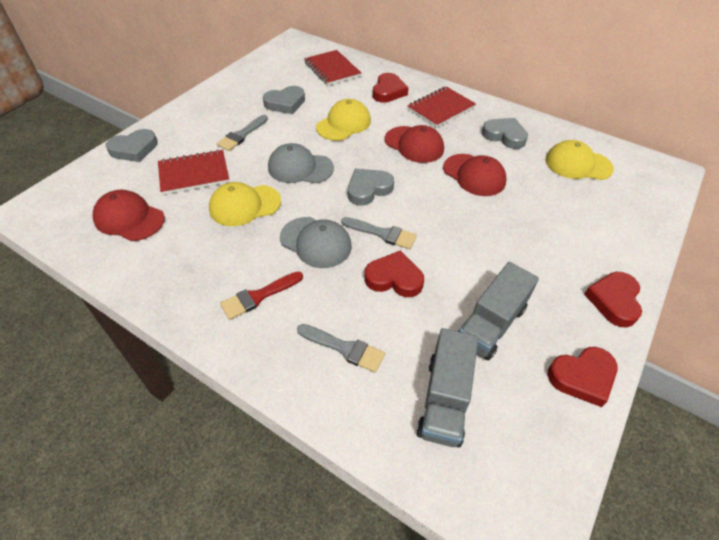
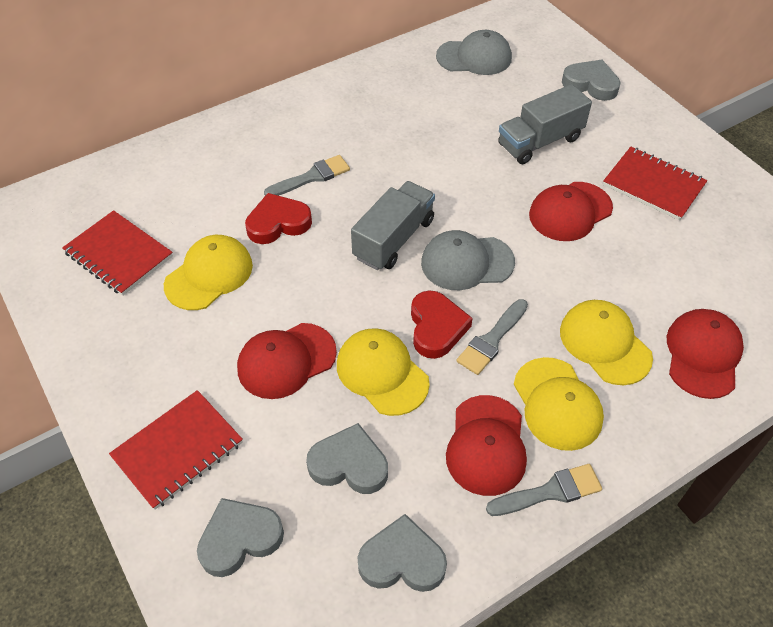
red brush: [220,272,303,320] = 1 -> none = 0
red cap: [93,190,165,241] [385,125,444,163] [443,154,506,196] = 3 -> [237,323,337,399] [446,395,527,496] [529,182,613,241] [667,309,744,399] = 4
red heart: [364,250,424,297] [373,73,409,103] [548,347,618,407] [584,272,642,328] = 4 -> [245,193,312,244] [411,290,473,359] = 2
yellow cap: [209,182,281,226] [316,99,371,141] [545,140,614,180] = 3 -> [164,235,253,310] [337,328,430,416] [514,357,604,451] [560,300,653,385] = 4

